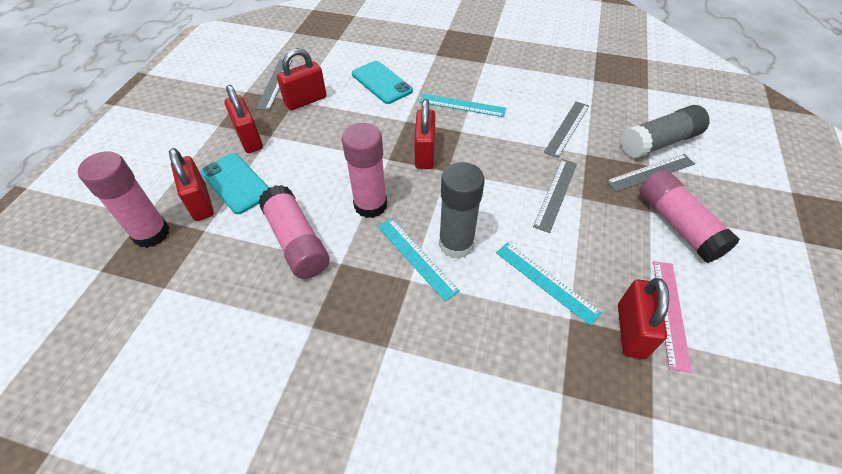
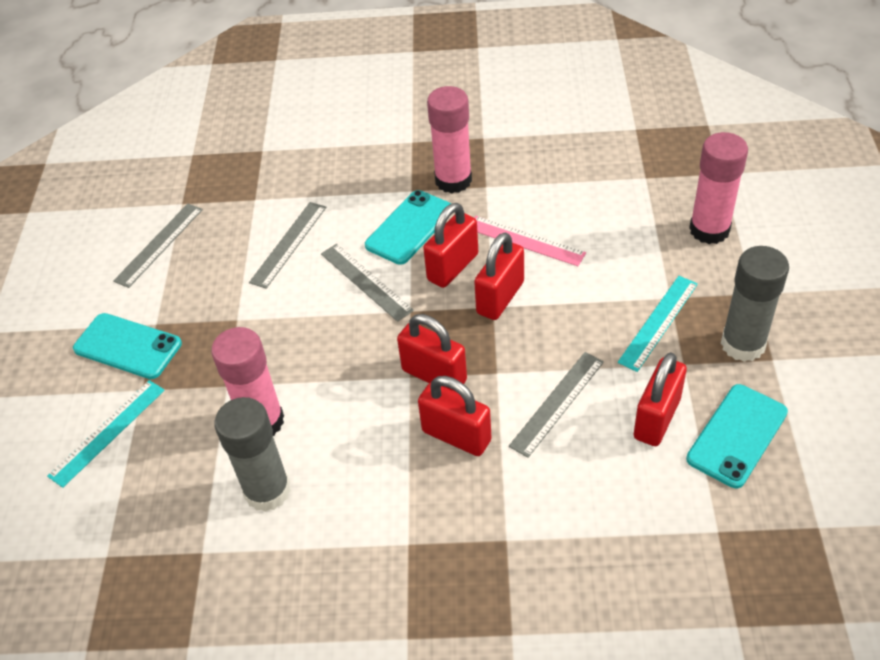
pink glue stick: [78,151,169,248] [258,185,330,279] [342,123,387,218] [639,170,740,263] = 4 -> [211,327,284,436] [427,86,472,194] [689,132,748,244] = 3
turquoise phone: [200,153,269,214] [352,61,413,104] = 2 -> [73,313,182,379] [365,190,451,265] [686,384,788,488] = 3
turquoise ruler: [378,218,460,301] [419,94,506,117] [496,242,602,326] = 3 -> [47,380,165,488] [618,276,698,372] = 2

